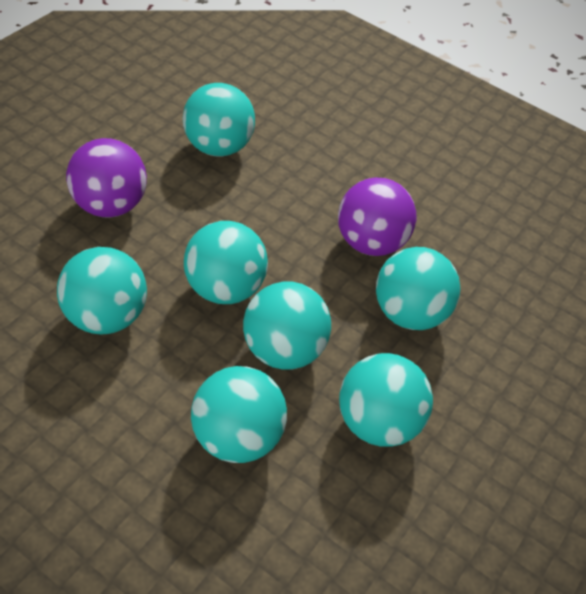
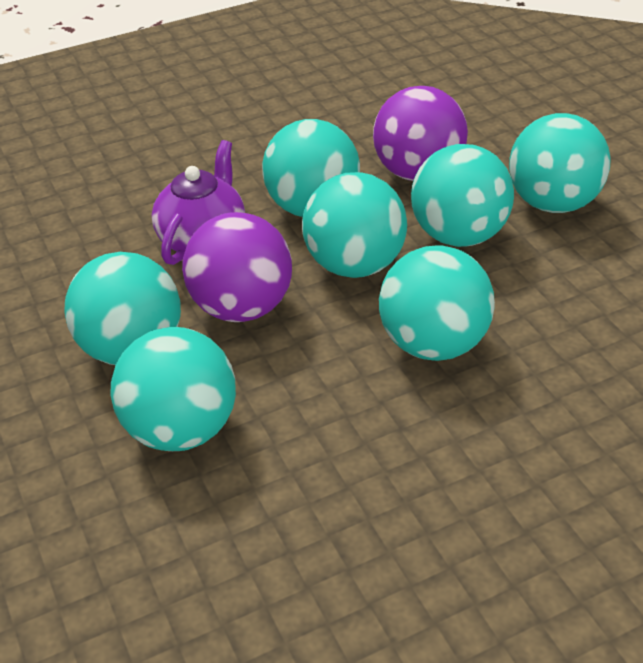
purple teapot: none = 0 -> [152,140,245,265] = 1

